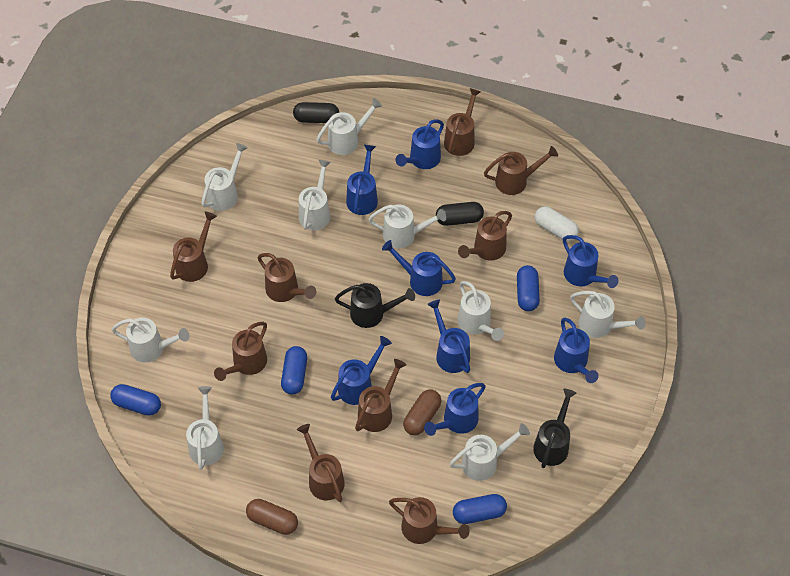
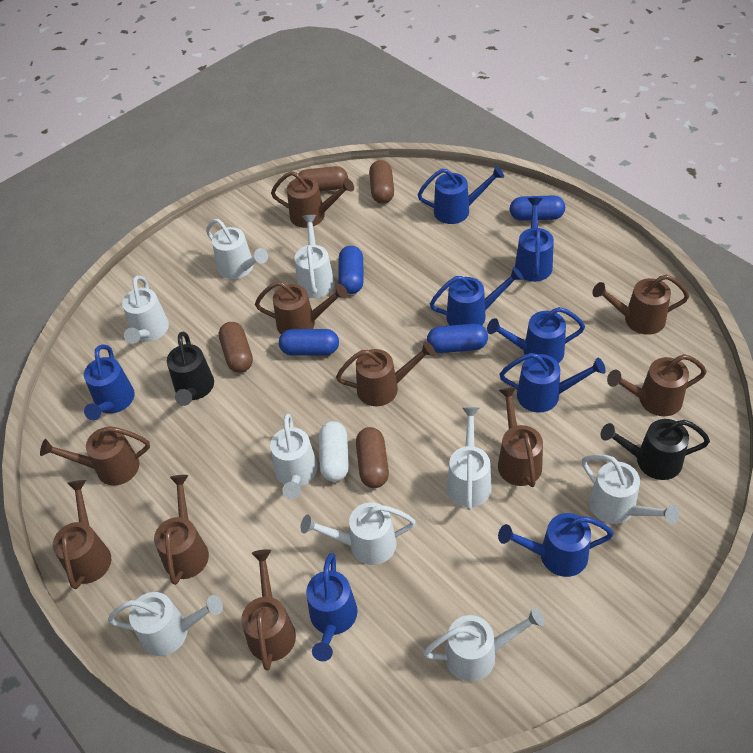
black capsule: [293,102,339,123] [436,202,484,226] = 2 -> none = 0
brown capsule: [246,499,298,535] [403,389,441,436] = 2 -> [219,322,253,373] [298,166,348,191] [356,427,389,488] [369,160,394,204] = 4
brown watering can: [170,212,217,282] [214,322,267,381] [258,253,316,302] [297,424,345,502] [355,359,406,432] [389,497,470,544] [444,88,481,156] [458,211,512,261] [484,146,558,195] = 9 -> [40,426,150,486] [53,480,111,589] [154,475,209,585] [241,549,296,671] [255,281,348,334] [271,171,354,228] [336,341,435,406] [498,387,543,487] [592,275,689,335] [607,354,707,416] = 10

